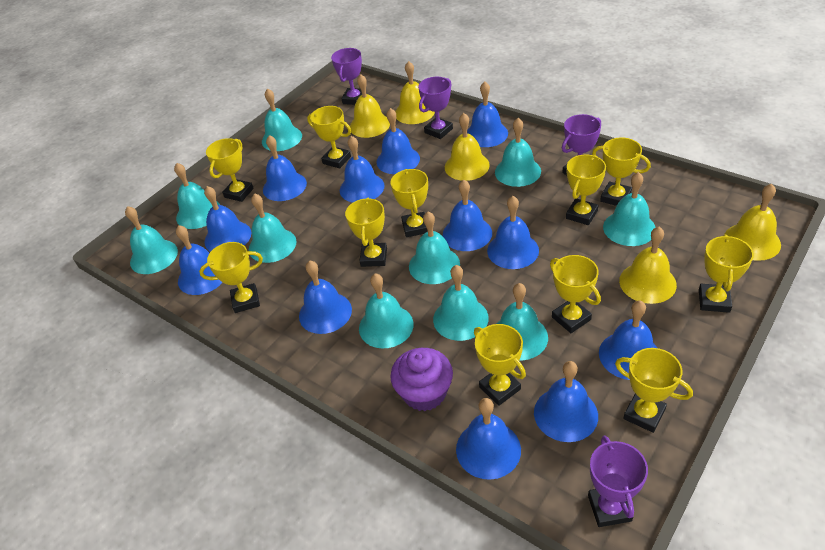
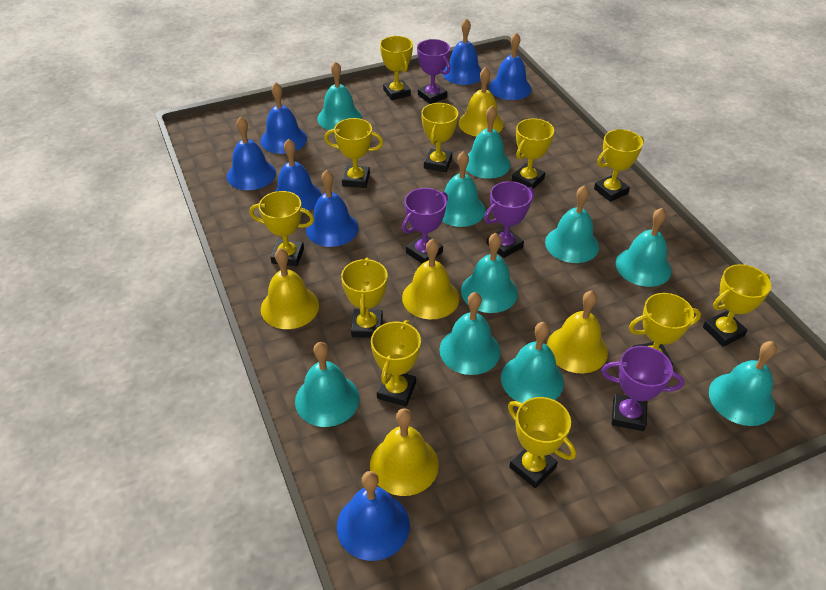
blue bell: [176,225,223,295] [204,186,251,252] [263,135,307,201] [299,261,352,334] [340,136,385,203] [376,108,420,174] [443,180,492,251] [456,398,521,480] [467,81,508,147] [487,196,539,269] [534,361,598,442] [599,300,657,380] = 12 -> [227,117,276,190] [260,82,307,154] [274,139,322,213] [306,170,359,247] [337,471,410,561] [443,18,482,85] [489,32,532,100] = 7
purple cupcake: [390,348,453,411] = 1 -> none = 0

